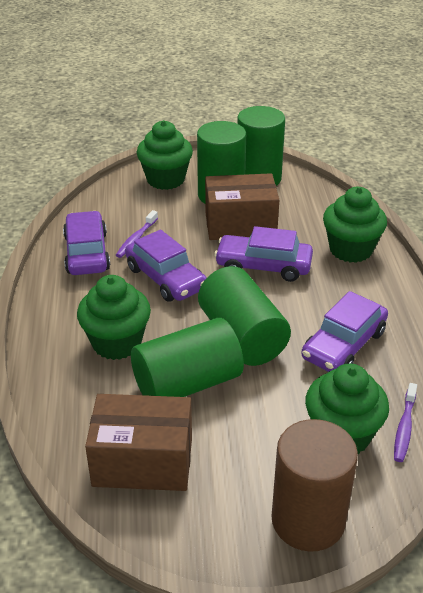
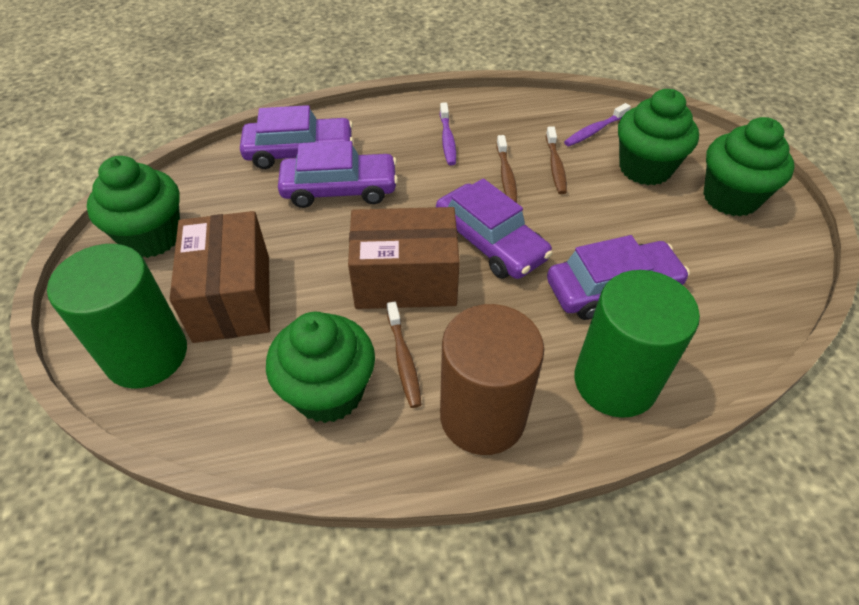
brown toothbrush: none = 0 -> [387,301,422,408] [496,135,517,203] [546,127,567,194] = 3
green cylinder: [131,318,244,397] [197,121,246,203] [198,266,291,366] [237,106,285,186] = 4 -> [47,244,187,389] [574,270,700,418] = 2

